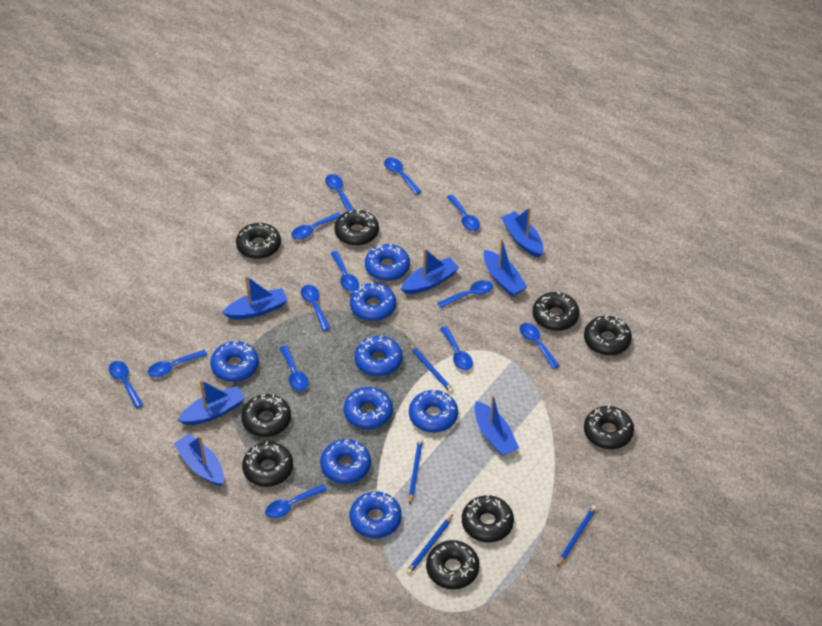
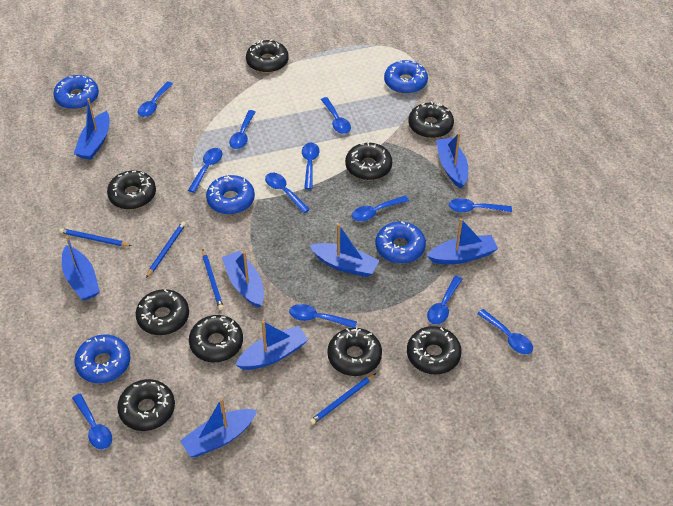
blue boat: [174,434,224,486] [178,380,245,425] [222,276,288,319] [401,249,459,294] [474,395,519,456] [483,239,528,296] [501,207,544,258] = 7 -> [62,236,100,300] [74,98,110,160] [180,398,257,457] [222,251,264,308] [235,321,308,370] [309,224,379,277] [427,218,498,264] [436,133,468,189] = 8
blue donut: [210,341,259,382] [320,439,371,484] [344,387,393,429] [350,282,396,321] [350,491,402,538] [355,335,403,377] [365,243,410,281] [409,390,458,433] = 8 -> [53,75,99,109] [74,335,130,383] [206,175,255,215] [376,221,426,264] [384,60,428,94] = 5
blue spoon: [109,361,144,408] [148,350,207,377] [265,484,327,519] [280,345,308,391] [291,212,341,239] [301,285,331,331] [325,174,354,212] [330,251,359,292] [384,158,422,194] [438,280,493,308] [440,326,473,370] [447,194,480,231] [520,323,560,369] = 13 -> [72,394,112,449] [138,82,173,117] [188,148,223,193] [229,110,255,149] [265,173,310,213] [289,304,357,328] [302,143,320,189] [321,97,351,134] [352,195,409,221] [427,276,463,325] [449,198,512,213] [477,309,533,354] = 12

